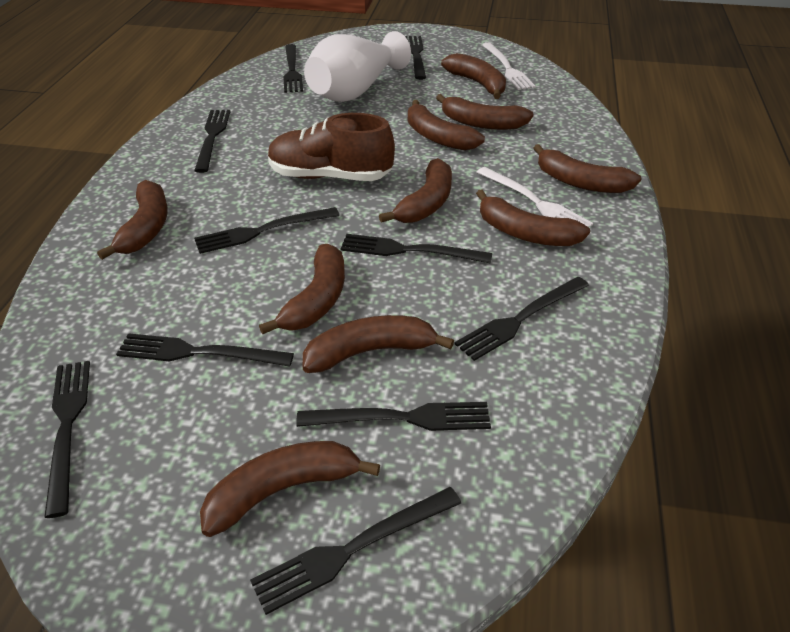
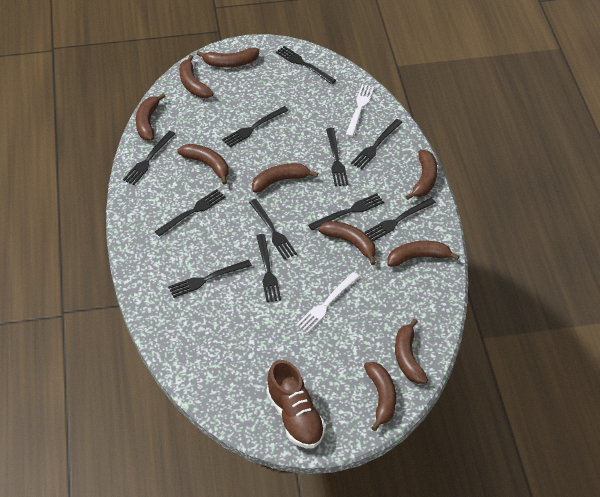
black fork: [44,361,90,518] [116,333,294,367] [194,110,231,173] [194,207,340,254] [250,487,461,615] [283,44,303,93] [296,402,491,431] [340,234,492,264] [405,36,426,80] [454,277,589,361] = 10 -> [123,131,175,185] [154,189,226,236] [168,260,252,298] [222,106,289,147] [249,199,297,260] [257,234,281,302] [276,46,336,84] [308,193,384,230] [326,128,349,186] [351,119,403,169] [364,198,436,241] = 11
white vase: [304,31,411,102] = 1 -> none = 0

